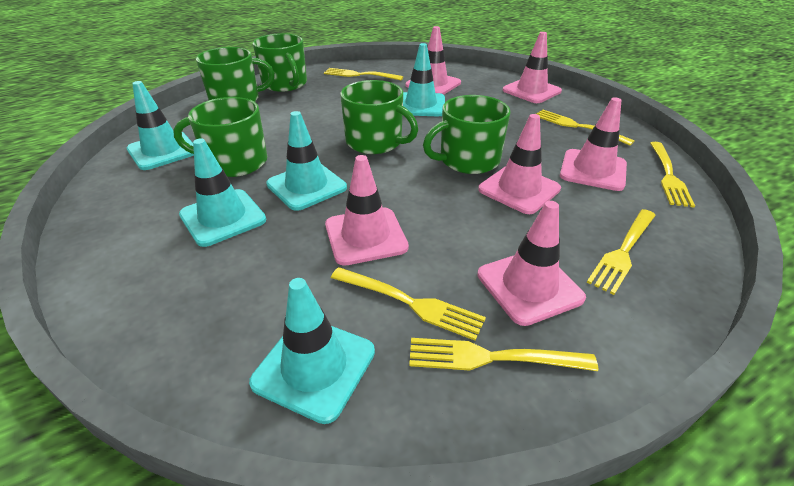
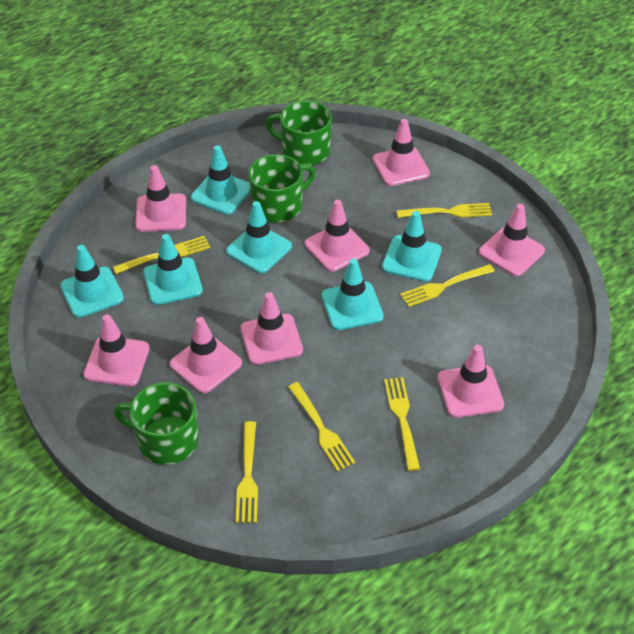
green mug: [173,97,268,177] [196,47,275,102] [253,33,307,92] [340,80,418,154] [423,95,510,174] = 5 -> [114,382,199,465] [248,154,315,222] [265,101,332,165] = 3
pink traffic cone: [325,155,409,266] [406,26,461,95] [477,201,586,326] [478,114,561,214] [502,32,562,103] [560,97,627,191] = 6 -> [84,315,150,387] [136,165,186,232] [170,317,242,393] [241,292,303,365] [305,200,370,272] [373,119,430,186] [437,345,504,418] [479,204,545,276] = 8
turquoise traffic cone: [127,81,194,170] [179,139,266,247] [249,278,375,424] [266,111,347,211] [403,43,445,116] = 5 -> [60,245,124,318] [143,234,203,305] [191,145,250,215] [226,201,292,273] [321,259,384,330] [382,211,442,282] = 6

